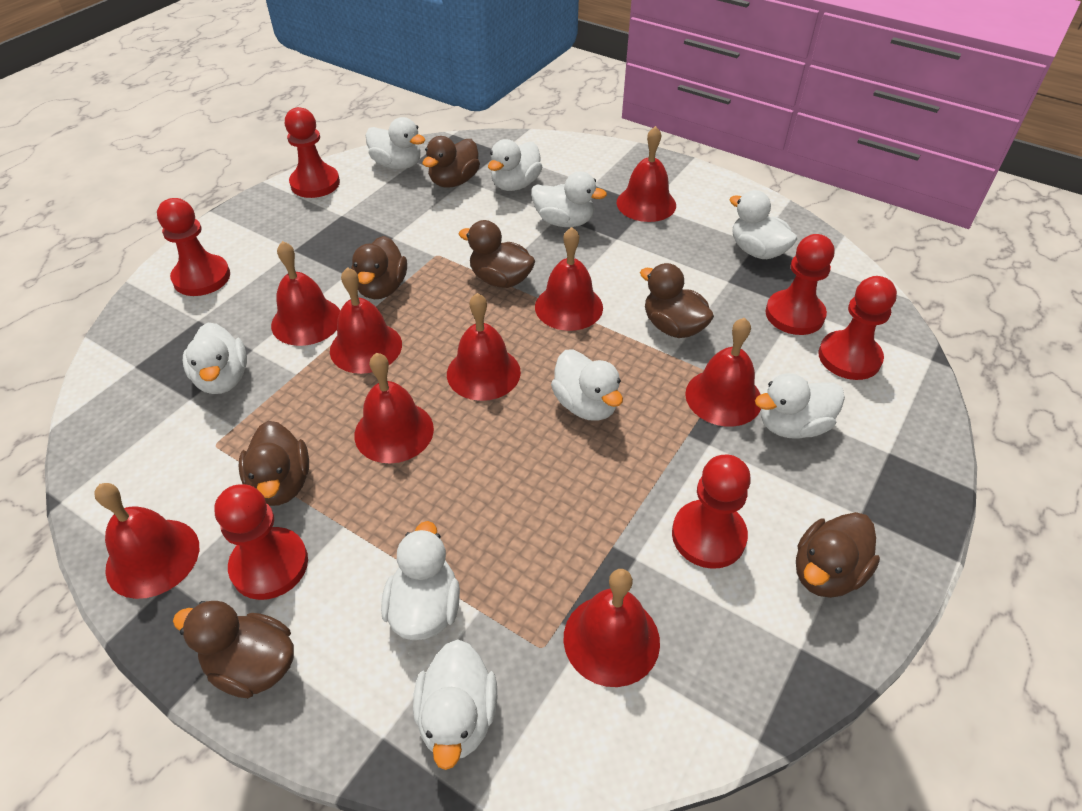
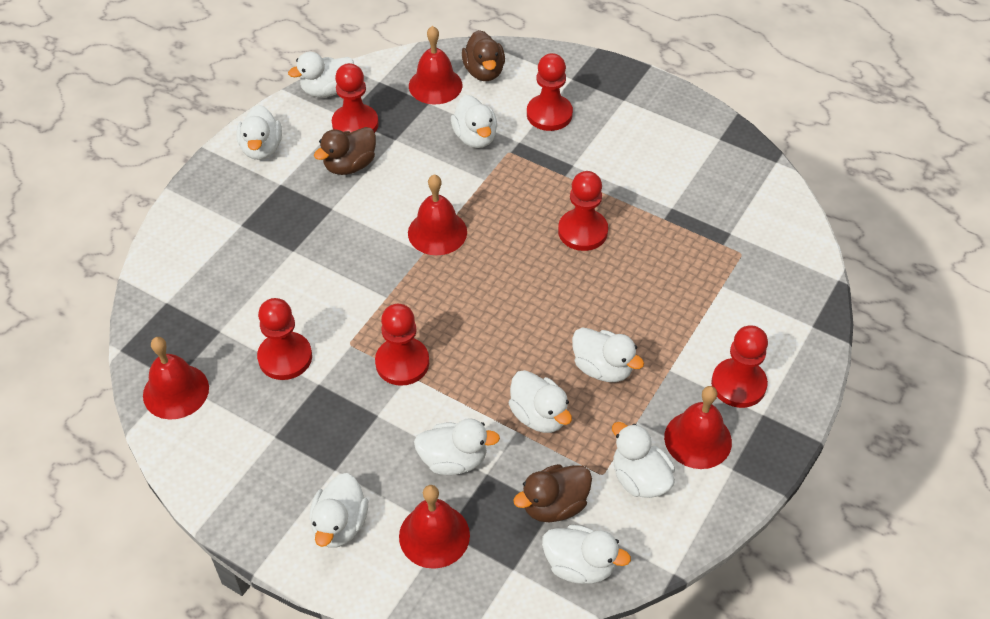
brown duck: [173,601,294,698] [238,421,309,506] [351,236,407,299] [422,136,480,187] [459,220,535,288] [640,263,714,338] [796,512,880,598] = 7 -> [314,127,376,175] [462,30,505,81] [513,464,592,522] = 3
red bell: [94,483,199,599] [271,241,340,346] [330,267,402,374] [354,353,434,463] [447,293,521,401] [535,227,603,331] [563,569,660,687] [617,126,676,222] [685,318,761,427] = 9 -> [143,337,209,420] [399,485,470,569] [408,174,467,255] [409,26,463,104] [664,386,732,469] = 5

